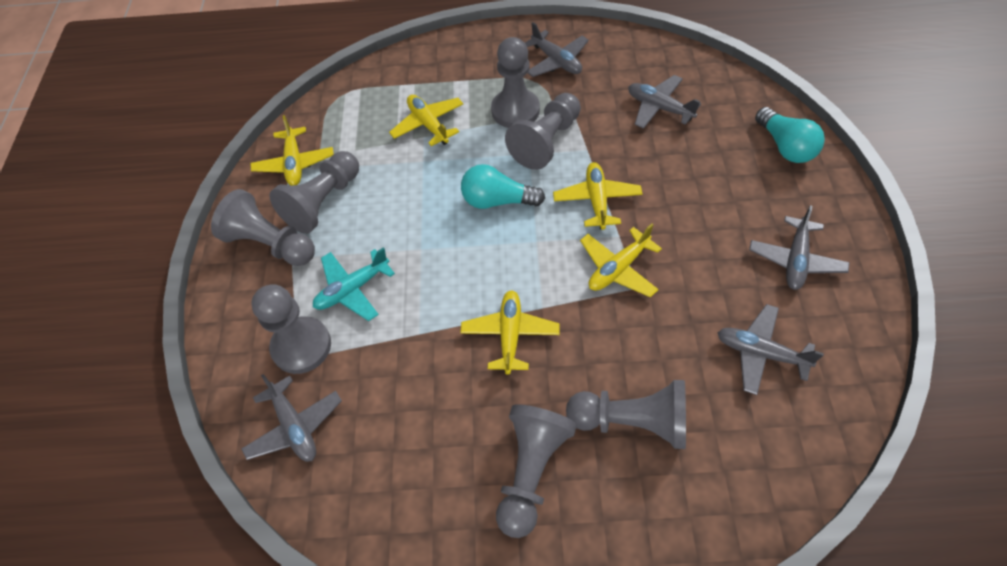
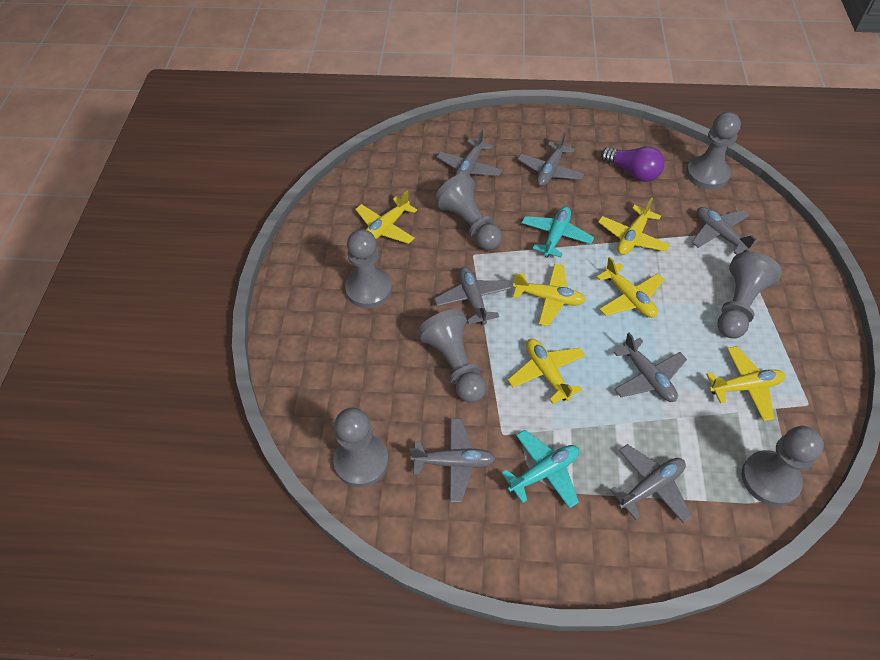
grey plane: [242,374,342,462] [525,22,589,77] [628,75,701,129] [717,304,824,395] [749,205,849,290] = 5 -> [409,418,496,503] [434,267,511,325] [437,129,502,176] [517,133,584,186] [610,444,692,523] [614,332,687,402] [692,207,758,255] = 7
purple light bulb: none = 0 -> [601,146,665,182] = 1
turquoise light bulb: [461,164,545,209] [755,107,825,163] = 2 -> none = 0
turquoise plane: [313,247,395,321] = 1 -> [502,430,579,509] [521,206,594,258] = 2
yellow plane: [251,115,334,185] [389,95,463,146] [460,290,560,375] [553,162,642,230] [580,223,662,298] = 5 -> [355,191,417,244] [508,339,585,404] [513,264,586,326] [597,257,664,318] [598,197,670,255] [706,346,785,421] = 6

